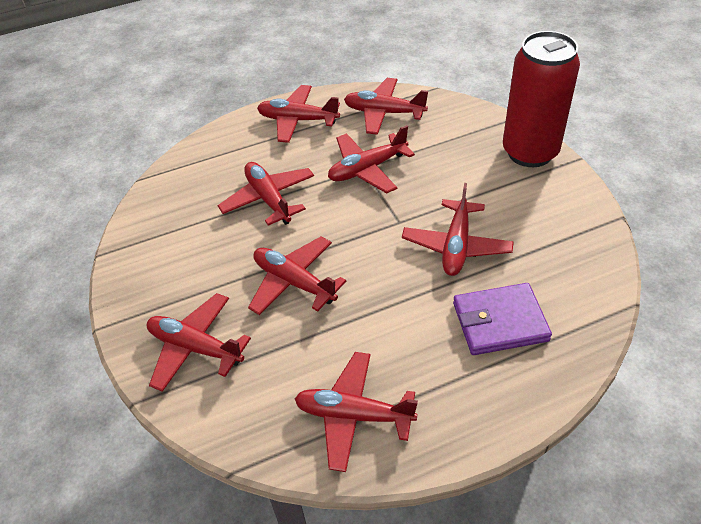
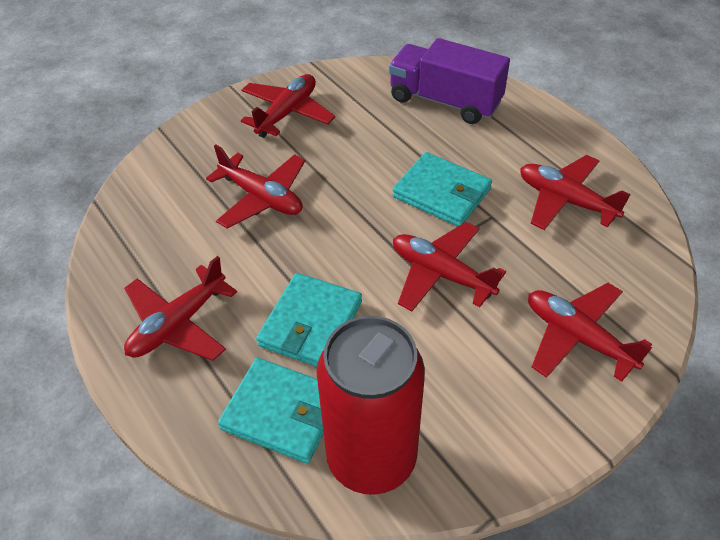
purple truck: none = 0 -> [389,38,510,124] = 1
purple wallet: [453,283,552,355] = 1 -> none = 0
red plane: [147,293,251,392] [217,162,314,226] [248,237,346,315] [257,85,340,143] [295,352,418,472] [328,125,415,194] [344,78,428,135] [402,183,514,276] = 8 -> [124,256,237,361] [206,145,305,229] [241,74,335,138] [393,222,506,311] [520,155,631,230] [528,283,652,382] = 6
turquoise wallet: none = 0 -> [218,358,324,464] [256,273,362,367] [393,152,492,226] = 3

